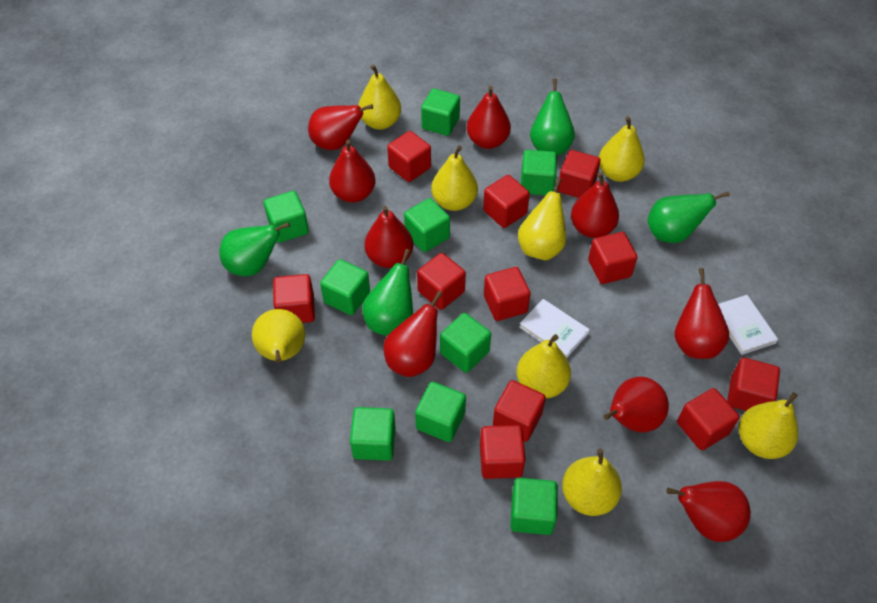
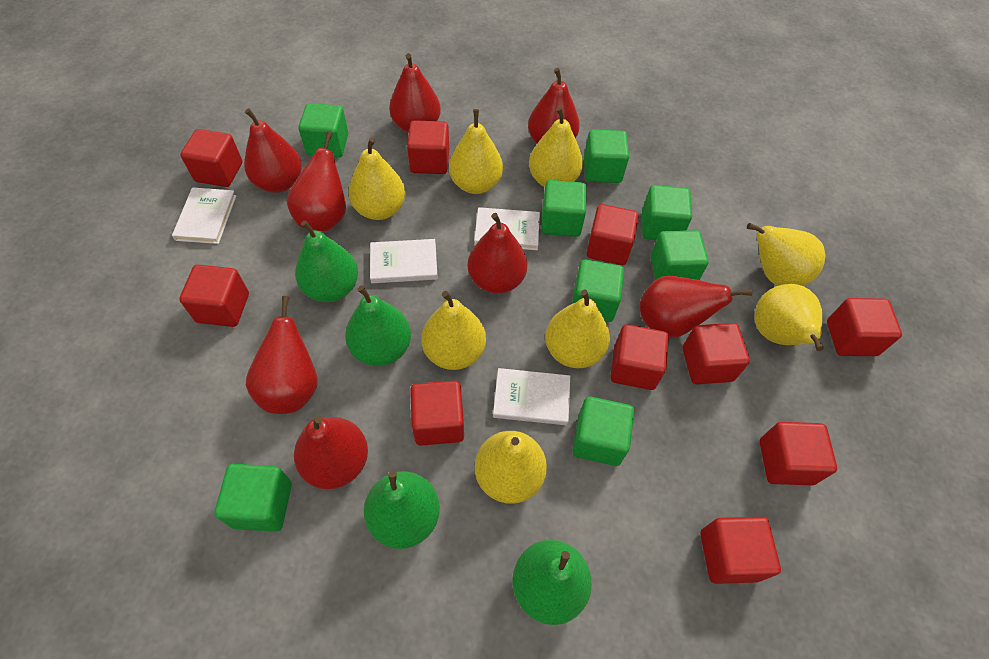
green cube: [264,191,309,243] [320,259,370,315] [350,407,396,461] [404,198,450,252] [415,382,466,442] [421,88,460,136] [440,313,491,373] [510,478,558,535] [521,150,557,195] = 9 -> [214,464,292,532] [299,103,348,158] [541,180,586,237] [572,259,624,322] [572,396,634,466] [584,129,629,183] [642,185,692,240] [650,230,709,280] = 8
red cube: [273,274,315,323] [387,131,431,182] [417,253,466,310] [480,425,526,479] [483,175,530,228] [484,267,531,321] [493,380,546,442] [558,150,601,198] [588,232,638,284] [677,388,740,450] [727,358,780,411] = 11 -> [179,265,249,327] [180,129,242,187] [407,120,449,174] [410,380,464,446] [587,204,639,265] [611,324,669,390] [683,323,750,384] [700,517,781,584] [760,422,837,485] [827,298,902,356] = 10
red pear: [308,104,373,150] [329,140,376,203] [364,206,413,268] [383,291,442,377] [467,86,511,149] [571,172,619,238] [604,376,669,433] [666,481,751,542] [674,268,729,359] = 9 -> [244,108,302,193] [246,296,318,414] [287,131,346,231] [294,415,368,489] [389,53,441,133] [468,213,528,294] [528,68,580,144] [640,276,752,338] = 8
white book: [519,299,590,358] [718,295,778,355] = 2 -> [172,187,236,244] [370,239,438,283] [474,207,540,250] [493,368,570,425] = 4

